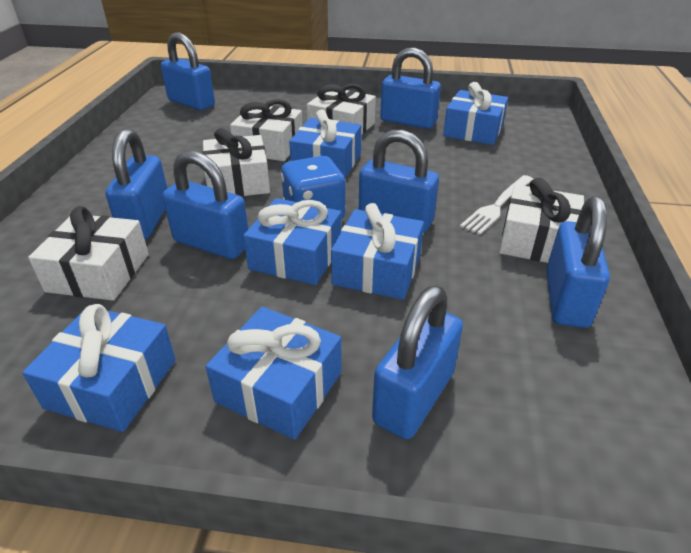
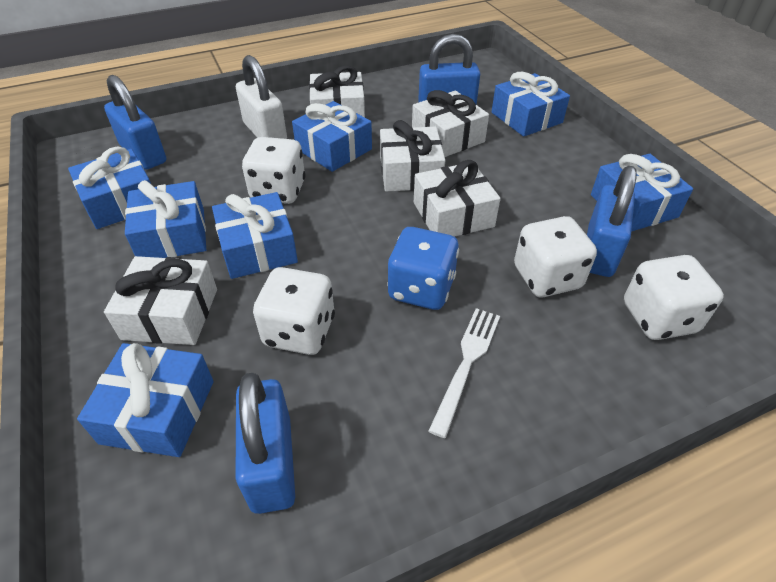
blue gift: [22,304,176,432] [206,307,342,440] [243,198,341,285] [289,109,361,178] [331,203,424,300] [443,82,508,145] = 6 -> [68,146,151,229] [77,343,214,457] [125,180,206,258] [212,192,298,279] [292,101,372,172] [492,72,570,137] [591,154,693,232] = 7
blue padlock: [105,128,168,239] [161,32,215,110] [162,151,248,259] [359,130,439,233] [372,285,463,439] [380,47,441,129] [546,196,610,328] = 7 -> [104,75,166,170] [235,373,295,514] [418,34,480,105] [587,166,637,277] = 4
white dice: none = 0 -> [242,137,306,204] [253,267,335,355] [514,216,597,297] [624,255,724,340] = 4
white padlock: none = 0 -> [236,55,287,139] = 1

